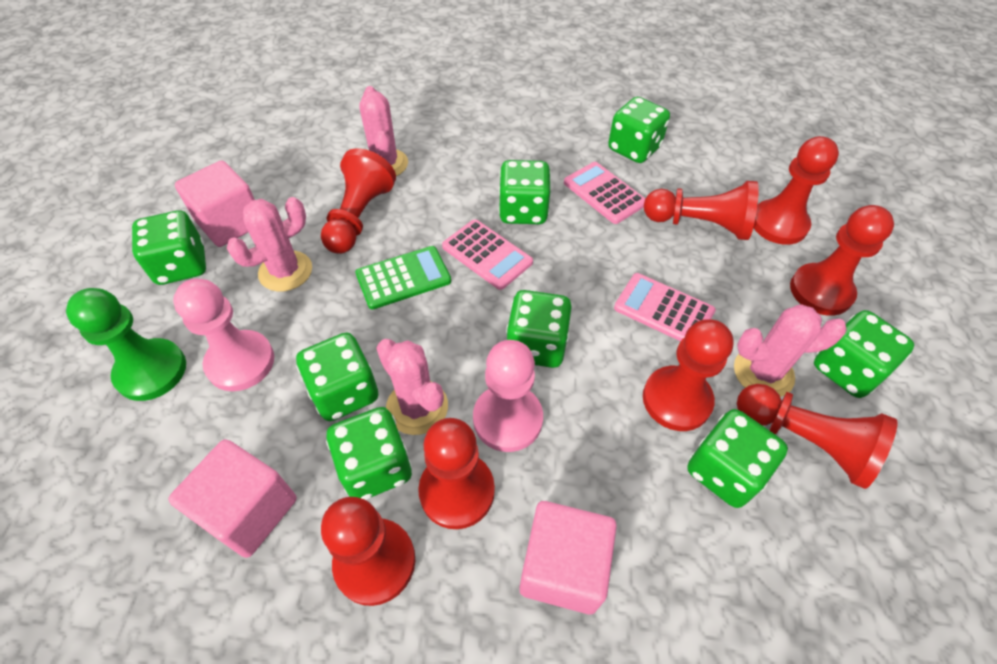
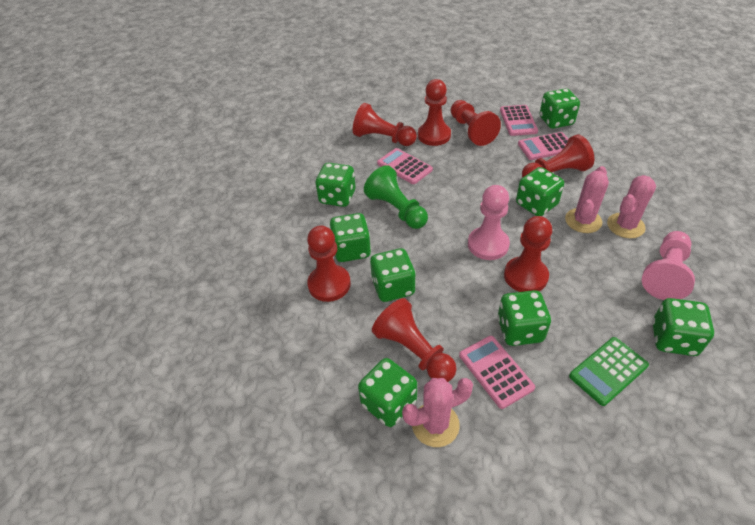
pink cactus: [227,197,312,292] [359,86,408,176] [376,339,448,435] [734,304,847,397] = 4 -> [402,378,473,447] [565,166,609,233] [607,175,656,238] = 3
pink calculator: [442,219,533,290] [564,162,645,224] [614,273,716,341] = 3 -> [377,148,433,184] [459,336,535,409] [500,105,538,136] [518,132,568,160] = 4
pink cube: [168,439,297,558] [175,160,255,247] [519,501,617,615] = 3 -> none = 0
red pawn: [321,148,396,254] [321,497,415,606] [418,418,495,529] [643,319,734,431] [644,181,759,240] [737,384,897,489] [753,136,839,245] [790,205,894,316] = 8 -> [307,226,351,302] [353,103,417,146] [372,298,457,382] [418,79,451,146] [451,100,501,146] [504,216,552,292] [522,134,594,178] = 7

